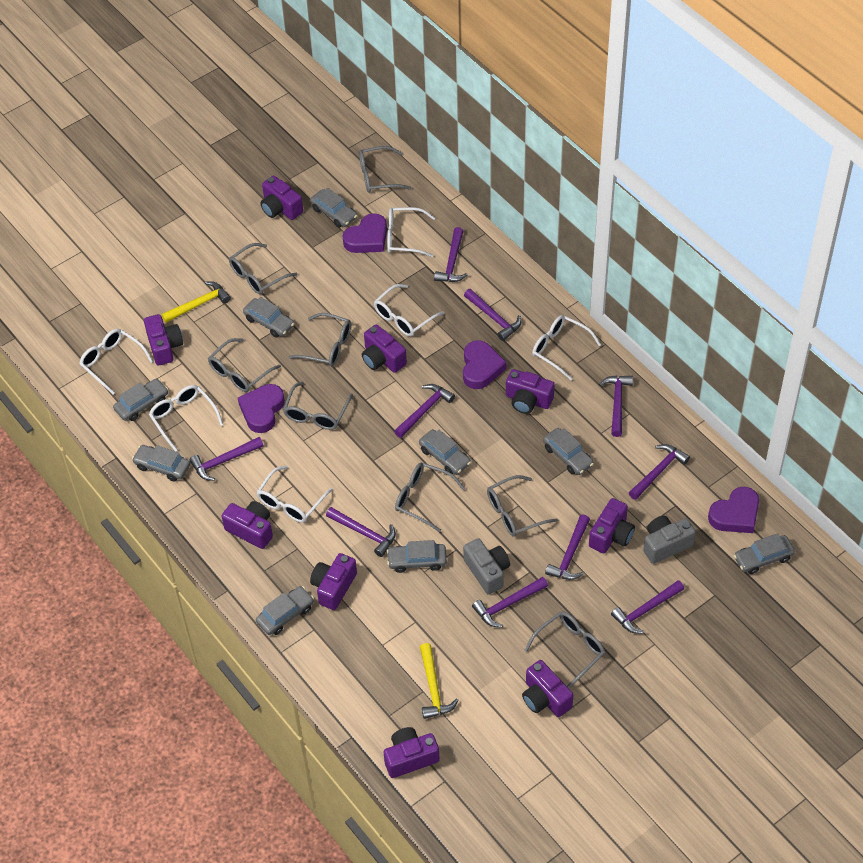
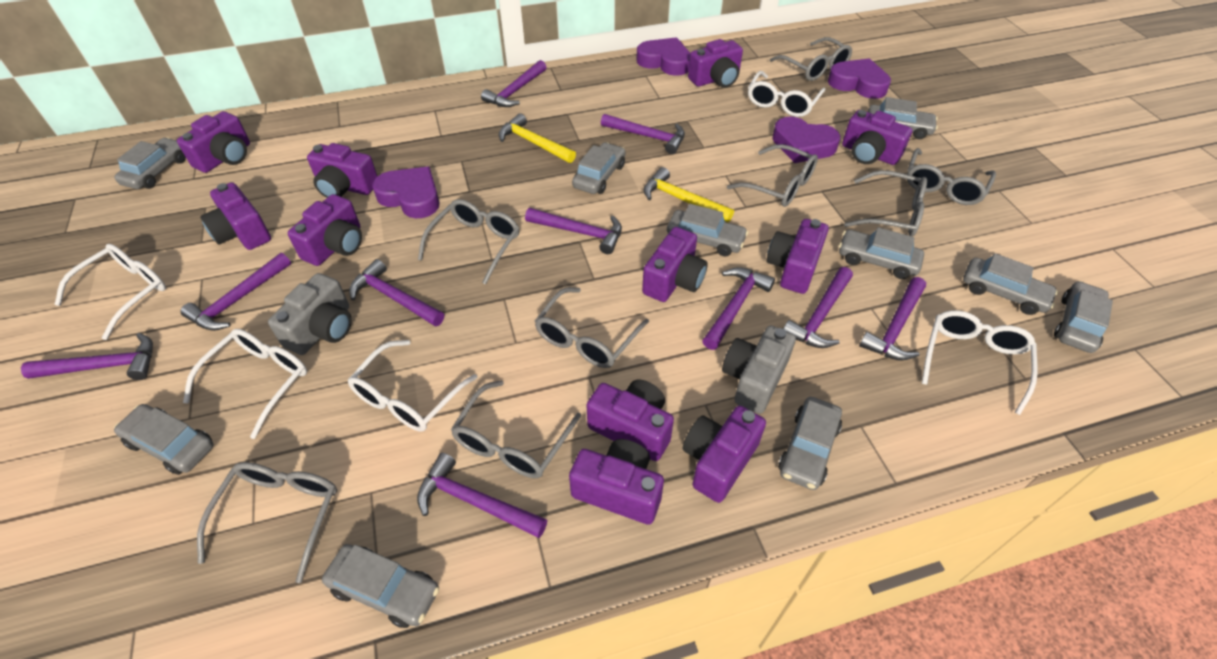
grey car: [113,379,168,421] [132,445,190,481] [243,297,294,338] [256,586,314,635] [310,188,357,228] [387,540,447,573] [419,429,471,475] [543,428,594,475] [734,533,795,574] = 9 -> [114,138,186,189] [114,404,214,475] [322,544,439,628] [572,142,625,194] [667,204,748,257] [778,397,842,490] [839,227,924,279] [868,97,938,139] [963,253,1058,315] [1054,281,1113,353] = 10
purple camera: [144,314,183,365] [222,501,273,549] [260,176,303,220] [310,553,357,610] [362,325,407,373] [383,727,440,778] [506,369,555,414] [522,660,573,717] [589,498,635,553] = 9 -> [177,111,250,173] [200,182,271,250] [288,194,362,266] [307,143,377,198] [569,439,664,525] [586,380,674,461] [642,227,708,302] [683,406,766,503] [688,39,743,88] [766,219,829,294] [842,110,912,165] = 11
white glasses: [79,329,153,394] [149,385,223,452] [256,466,333,523] [374,284,445,337] [387,207,435,257] [532,315,601,380] = 6 -> [54,244,166,340] [183,329,307,439] [347,340,478,431] [748,71,826,117] [922,310,1037,415] = 5

